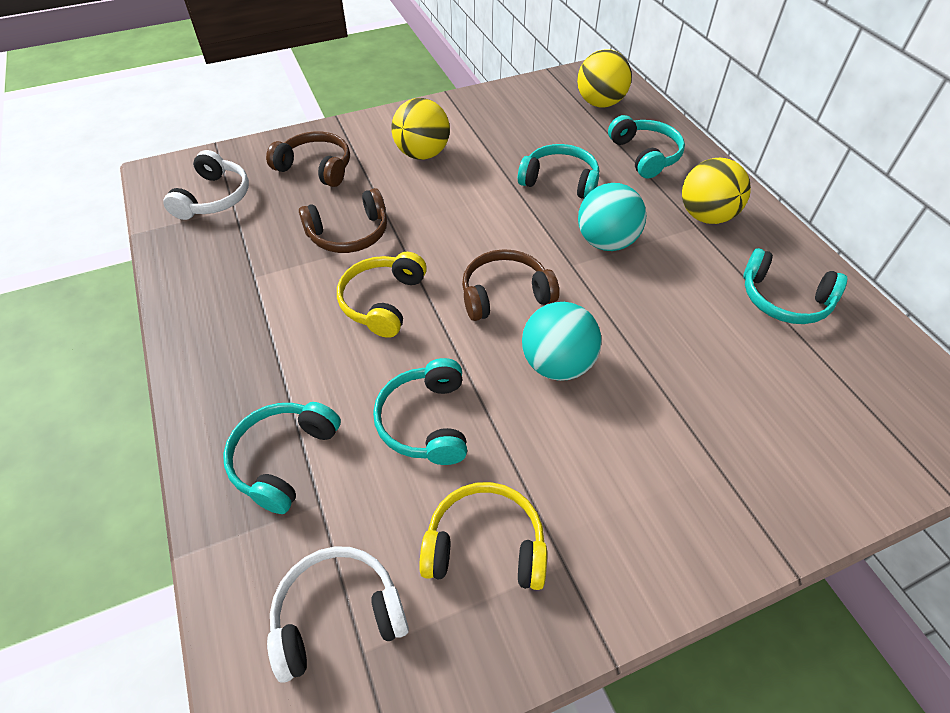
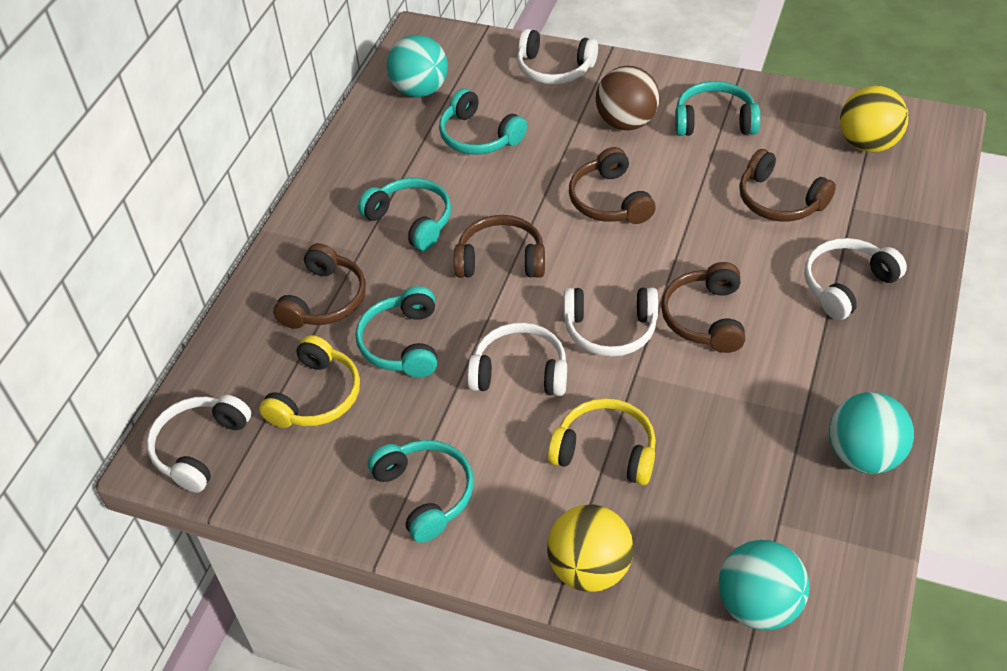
brown ball: none = 0 -> [596,66,660,130] = 1
brown headphones: [266,131,350,187] [299,188,387,253] [462,249,559,321] = 3 -> [273,243,366,329] [454,215,545,278] [569,147,656,224] [661,262,745,353] [739,149,836,222] = 5
turquoise ball: [522,302,602,381] [578,183,647,251] = 2 -> [387,35,448,97] [719,540,809,631] [829,392,914,474] = 3
white headphones: [163,150,249,220] [267,546,409,683] = 2 -> [147,395,251,493] [467,322,567,396] [517,29,598,84] [564,287,658,357] [804,238,907,320] = 5
yellow ball: [391,98,450,160] [577,49,632,107] [682,158,751,224] = 3 -> [547,504,634,592] [840,86,909,152] = 2

